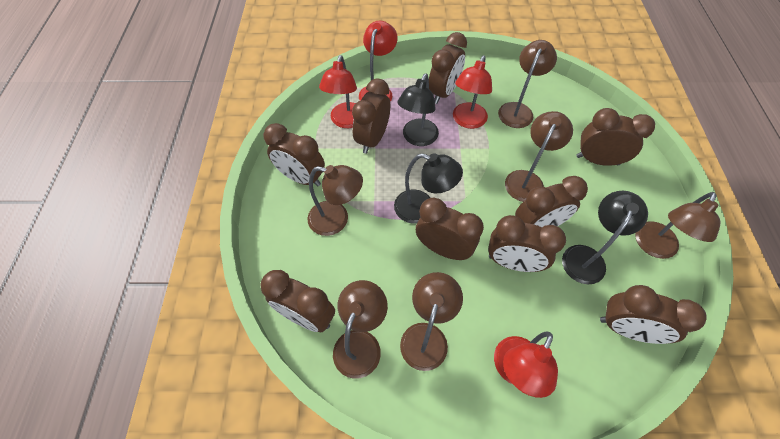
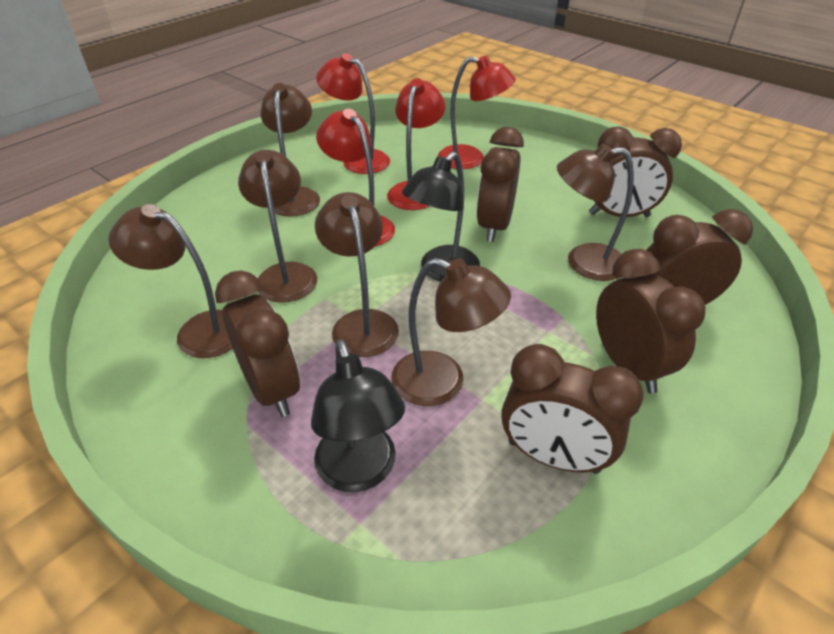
black lamp: [394,153,463,224] [398,73,439,146] [562,191,648,284] = 3 -> [311,339,405,492] [402,152,480,282] = 2
brown clock: [260,270,335,332] [263,123,325,187] [352,78,390,154] [416,198,484,260] [429,32,467,104] [488,215,566,272] [515,176,588,227] [576,108,655,166] [600,285,707,344] = 9 -> [215,271,300,417] [476,127,524,242] [502,344,644,474] [589,126,682,217] [596,249,706,394] [646,209,753,305] = 6

